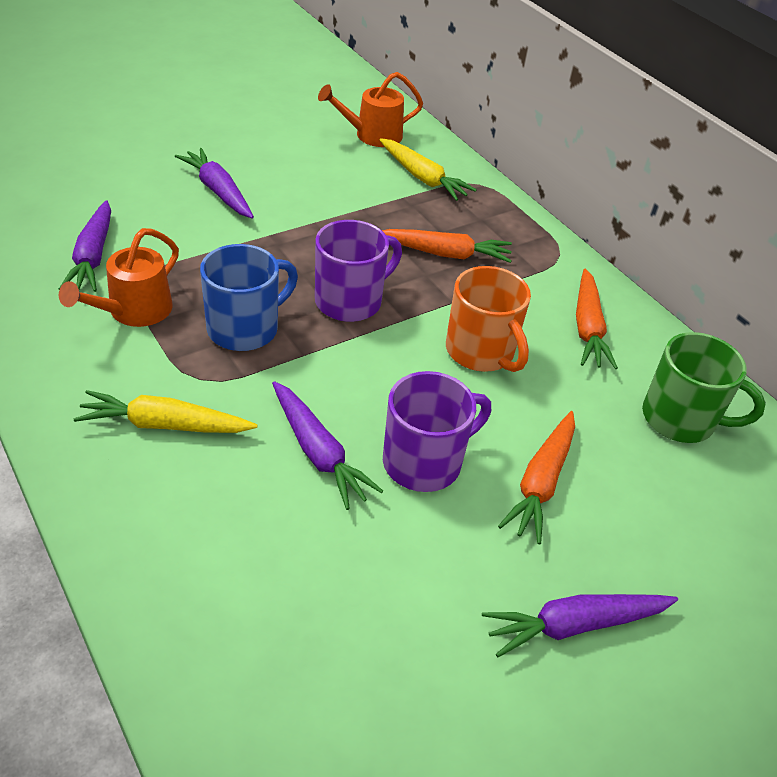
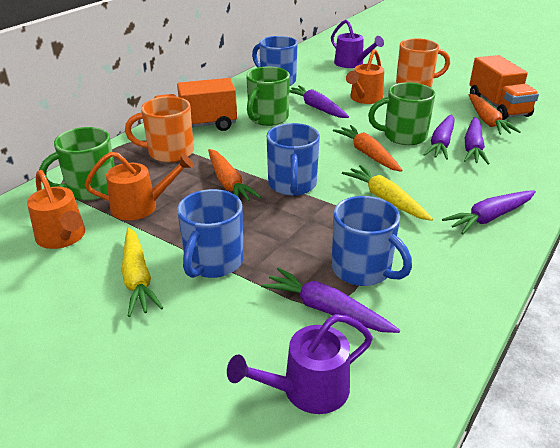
blue mug: [200,244,298,351] = 1 -> [177,189,244,278] [252,36,298,86] [267,123,320,196] [332,196,412,286] = 4
green mug: [642,332,766,443] = 1 -> [39,127,115,200] [246,66,290,126] [368,82,436,145] = 3
orange mug: [446,266,531,372] = 1 -> [125,96,194,163] [396,38,450,87] = 2
orange truck: none = 0 -> [153,78,237,131] [469,55,539,120] = 2
orange watering can: [59,228,179,327] [318,72,423,147] = 2 -> [27,170,85,249] [85,152,194,220] [346,49,384,104] = 3
purple carrot: [59,200,111,292] [175,148,254,219] [272,381,383,510] [482,594,678,657] = 4 -> [261,267,400,333] [289,85,349,118] [423,114,455,160] [442,191,536,234] [464,117,490,165] = 5
purple mug: [315,220,402,322] [383,371,491,492] = 2 -> none = 0
purple watering can: none = 0 -> [227,314,373,414] [331,20,384,68] = 2

